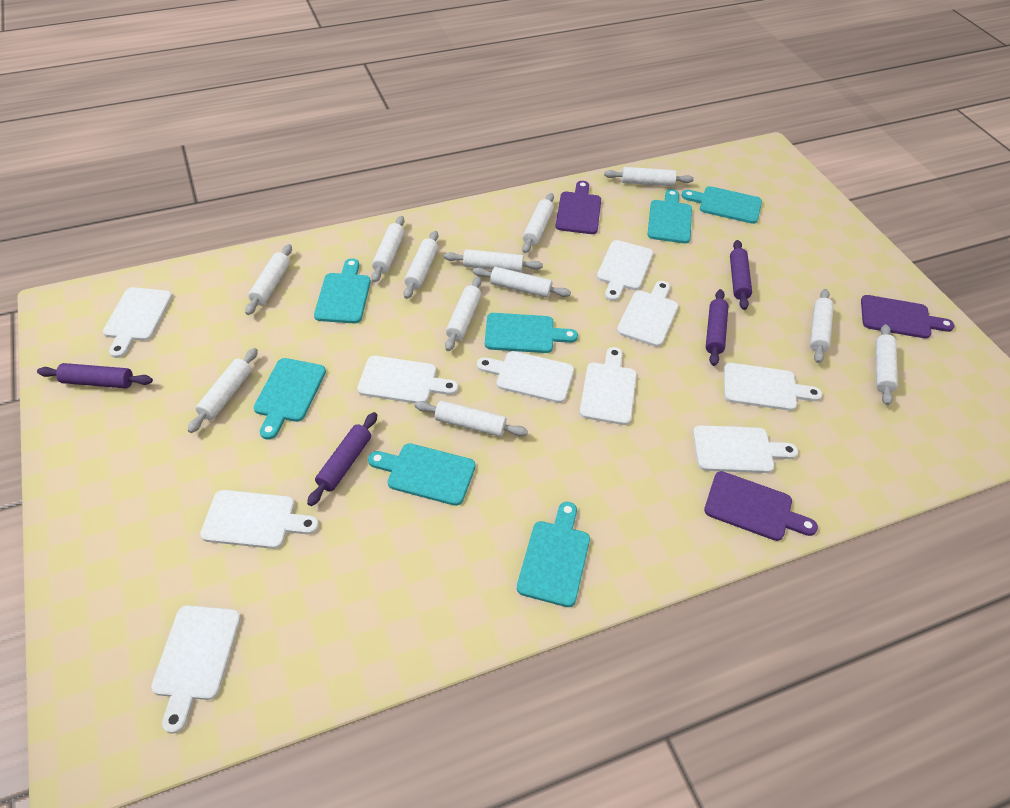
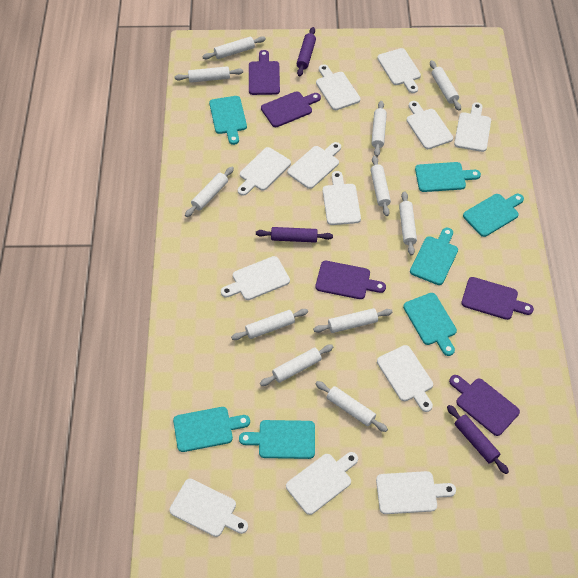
purple cutting board: [556,181,601,234] [704,471,818,541] [861,295,955,339] = 3 -> [249,50,280,95] [261,91,321,127] [316,261,386,299] [449,375,520,436] [461,277,534,320] = 5
purple rolling pin: [37,363,153,389] [307,412,377,506] [706,289,728,366] [730,240,752,310] = 4 -> [256,227,333,243] [297,27,316,76] [447,405,509,474] = 3
white cutting board: [103,287,172,358] [151,605,241,734] [200,490,319,549] [357,356,458,403] [477,351,574,403] [579,347,637,425] [597,240,653,301] [617,281,678,347] [693,425,798,473] [724,363,822,411] = 10 -> [169,479,248,537] [221,256,290,300] [238,147,291,196] [286,452,358,515] [287,142,341,189] [316,64,361,110] [323,171,361,225] [376,471,456,514] [377,48,421,93] [377,345,433,412] [406,101,453,149] [454,102,491,152] = 12
white rolling pin: [188,348,258,433] [245,244,292,315] [371,216,405,282] [404,231,438,299] [415,400,528,437] [444,249,543,273] [445,277,482,351] [473,267,571,298] [522,193,554,253] [604,167,694,186] [810,289,834,363] [876,324,898,405] = 12 -> [174,66,243,83] [185,167,234,217] [202,36,266,59] [231,309,308,340] [260,344,333,386] [313,308,392,333] [315,381,388,432] [371,101,387,157] [371,156,391,216] [399,191,417,256] [430,60,461,111] = 11

